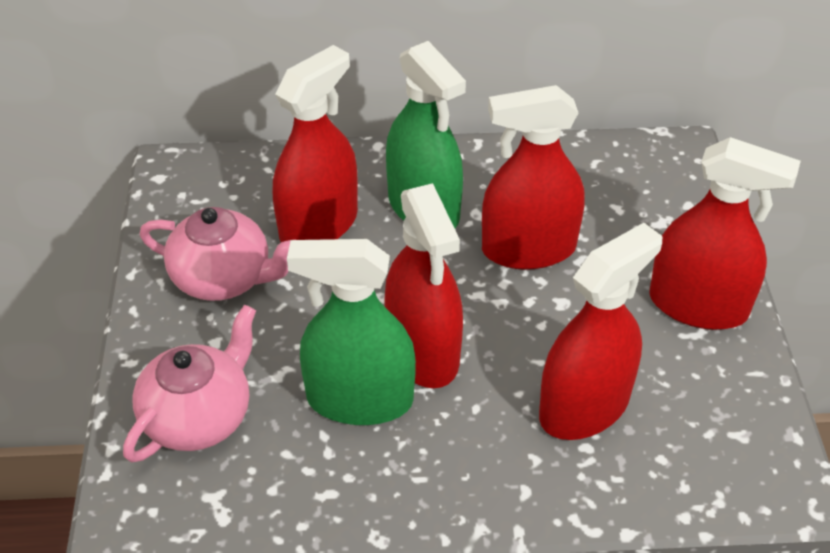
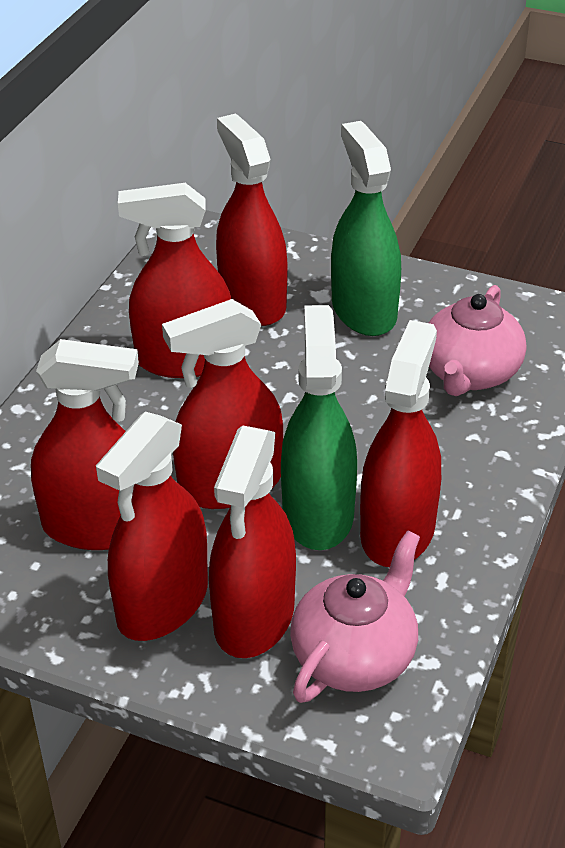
red spray bottle: [273,45,358,242] [384,183,463,388] [482,85,585,270] [539,223,662,440] [649,137,801,330] = 5 -> [31,339,139,550] [96,412,208,641] [118,183,231,378] [162,299,283,509] [209,425,296,658] [216,113,288,326] [360,320,441,567] = 7

